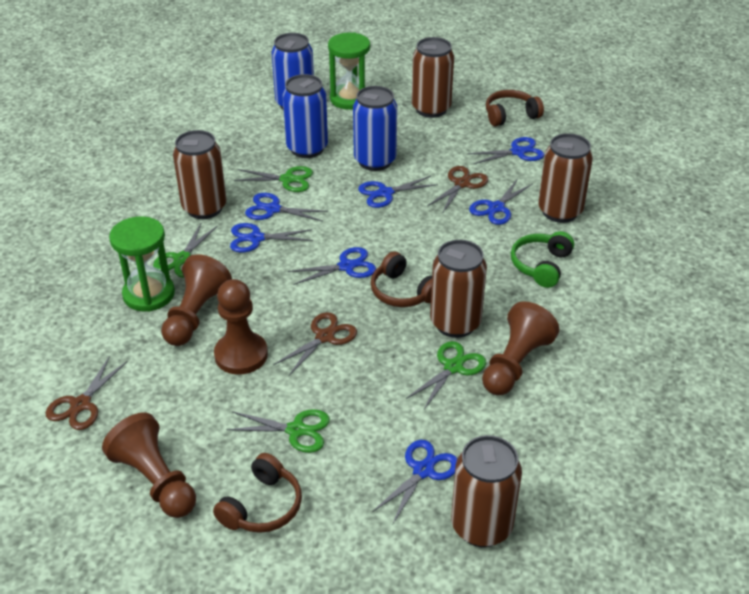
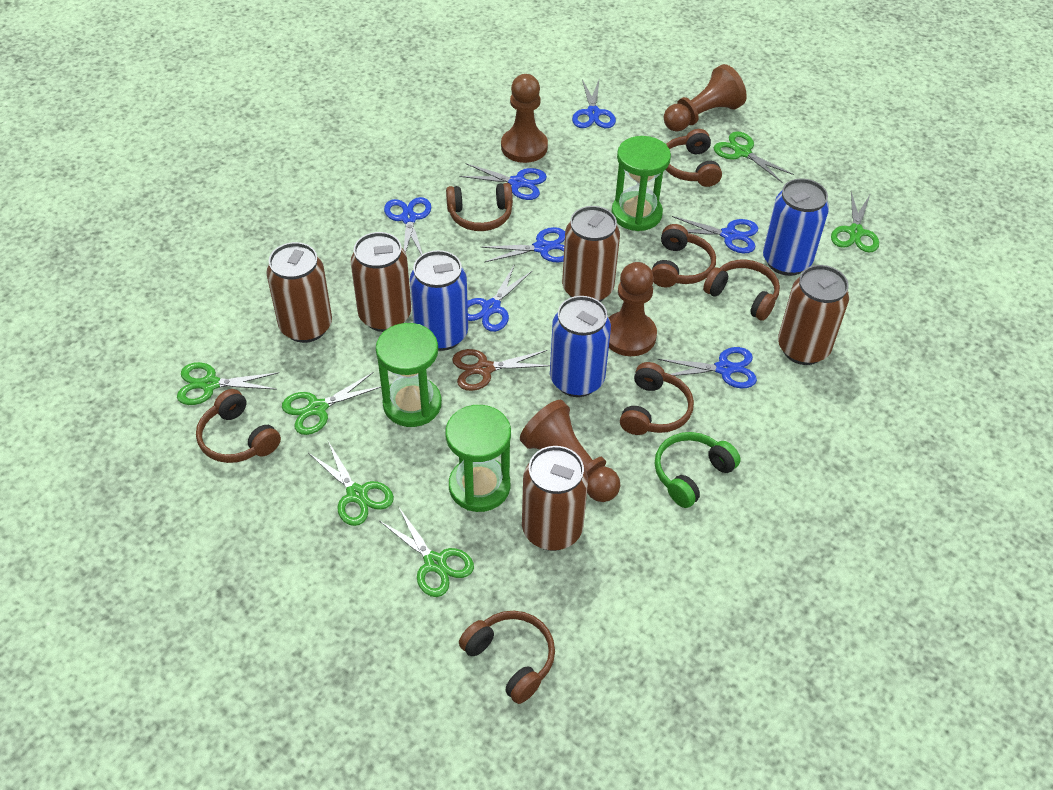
brown headphones: [213,453,302,533] [371,251,432,307] [486,90,544,126] = 3 -> [196,389,281,463] [446,183,513,231] [459,611,555,704] [620,362,694,435] [652,224,716,288] [666,129,722,187] [703,260,780,321] = 7
brown scissors: [46,356,127,430] [273,312,357,376] [427,166,488,212] = 3 -> [452,349,550,391] = 1
green hourglass: [109,216,175,312] [328,32,370,110] = 2 -> [376,323,442,427] [446,405,511,512] [612,136,671,231] = 3
green scissors: [153,224,218,278] [226,409,330,453] [234,166,313,192] [406,341,486,409] = 4 -> [177,362,279,405] [282,372,381,435] [308,441,394,526] [380,506,474,597] [714,131,794,182] [831,192,879,253] = 6

